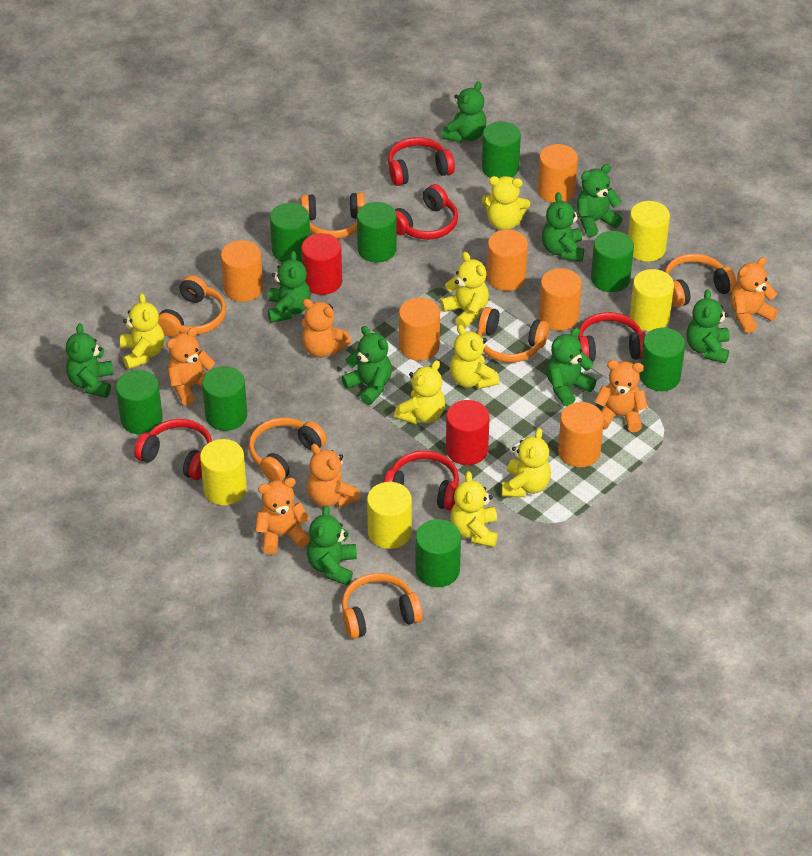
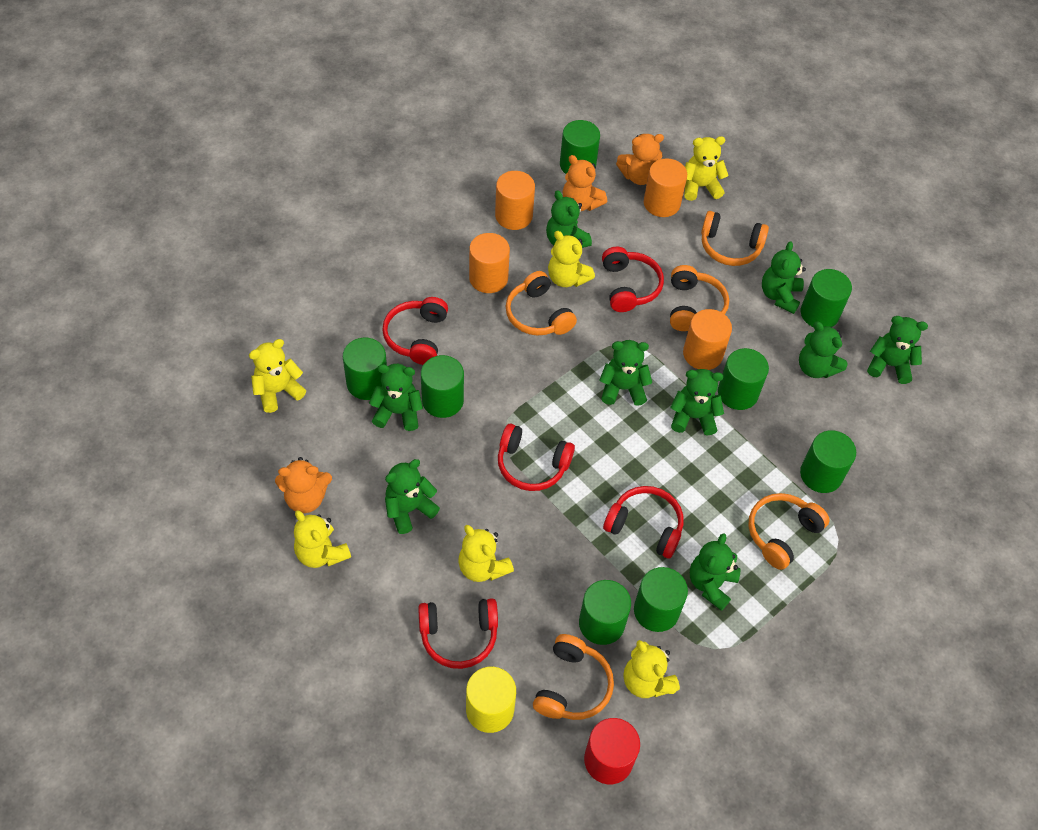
orange cylinder: [221,240,263,302] [399,298,440,361] [487,230,528,291] [538,144,578,203] [539,268,582,331] [558,402,604,467] = 6 -> [469,233,510,293] [495,171,535,230] [644,159,687,217] [683,309,732,370] = 4
orange headphones: [158,275,226,337] [249,417,327,481] [301,192,365,239] [342,573,423,639] [477,307,549,363] [665,254,737,307] = 6 -> [506,271,577,336] [533,634,614,720] [670,265,729,331] [701,211,769,266] [748,493,830,570] = 5
orange teddy bear: [167,327,215,406] [255,478,310,555] [302,299,352,358] [307,444,360,508] [595,360,648,432] [731,257,778,333] = 6 -> [275,457,332,513] [563,155,607,211] [616,134,664,185] = 3
red cylinder: [301,233,342,295] [446,400,490,465] = 2 -> [584,718,640,784] = 1
yellow cylinder: [200,439,247,505] [367,482,412,549] [628,201,670,262] [630,269,674,331] = 4 -> [466,667,516,733] = 1
yellow teddy bear: [120,293,164,369] [394,360,445,424] [440,252,489,328] [450,325,499,389] [450,471,498,547] [481,176,530,230] [502,428,551,497] = 7 -> [249,339,306,413] [294,510,351,568] [458,525,514,582] [548,231,595,287] [624,640,680,698] [684,136,729,201] = 6

